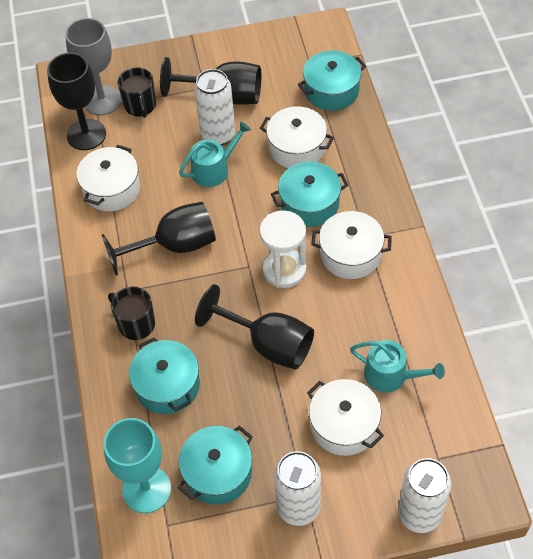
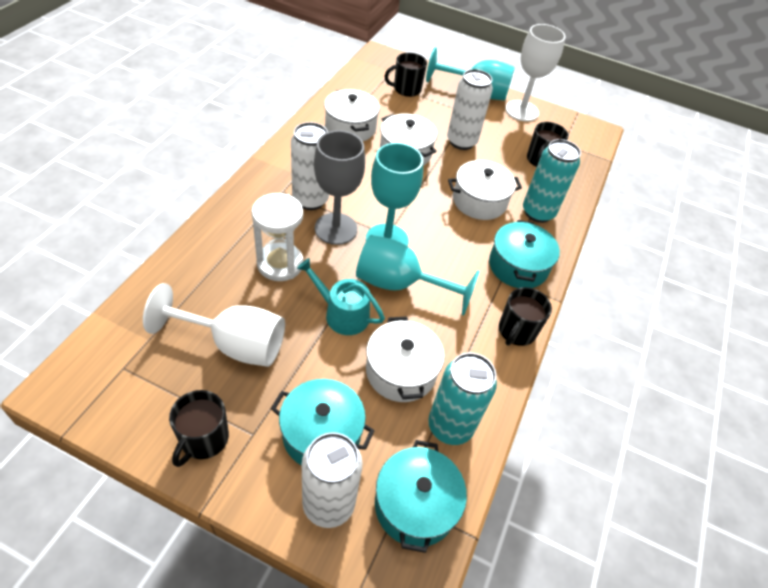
black goblet: [47,53,106,150] [102,202,216,276] [160,57,261,105] [195,284,314,370] = 4 -> none = 0
black mug: [108,287,155,340] [118,67,156,118] = 2 -> [169,390,229,467] [385,53,427,97] [499,287,552,346] [527,122,569,167] = 4
turquoise can: none = 0 -> [428,353,497,445] [523,139,581,223] = 2
turquoise goblet: [104,418,171,513] = 1 -> [356,235,480,316] [366,143,423,246] [426,47,515,101] = 3
turquoise pot: [129,337,200,414] [178,425,253,505] [271,162,348,227] [298,50,366,111] = 4 -> [271,379,375,465] [375,440,467,553] [489,220,560,288] = 3
turquoise watering can: [179,121,251,187] [350,340,445,393] = 2 -> [297,258,385,335] = 1
white goblet: none = 0 -> [143,283,285,367] [506,24,566,122] = 2

